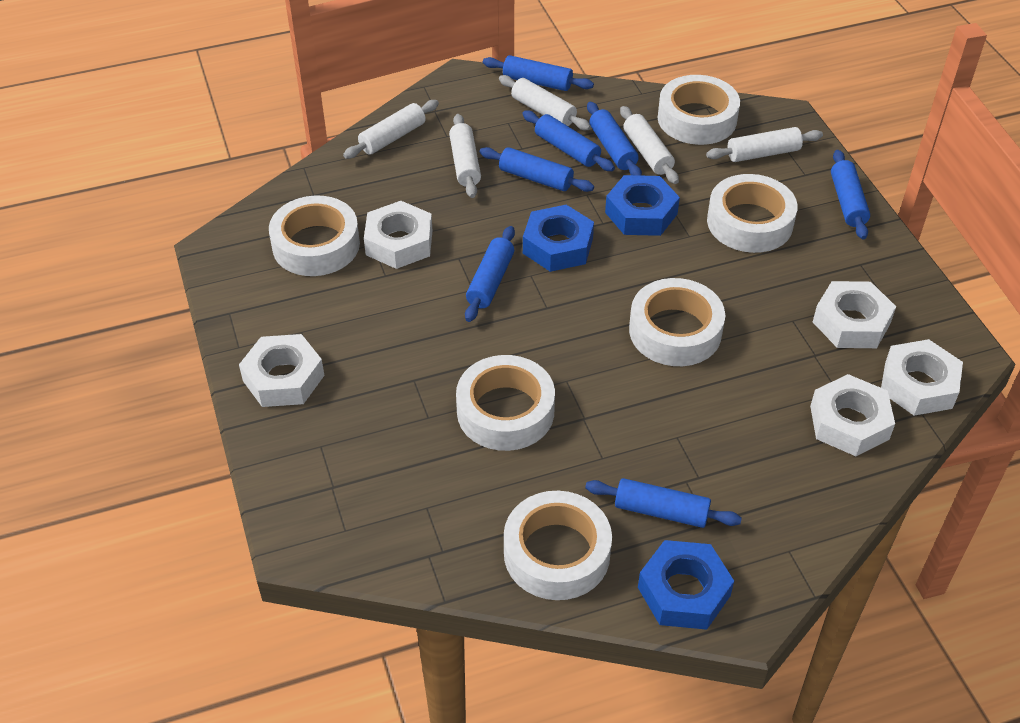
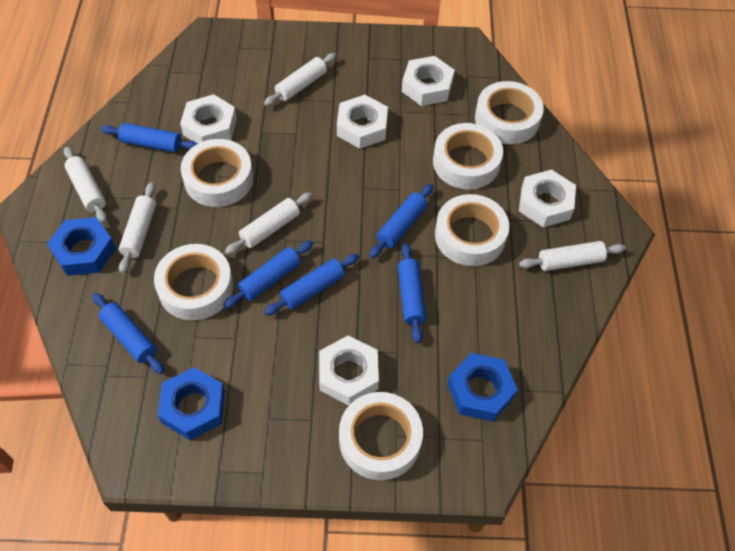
blue rolling pin: [465,226,515,322] [480,147,594,192] [483,55,594,91] [522,110,615,171] [585,478,742,528] [587,101,642,176] [831,150,870,240] = 7 -> [92,293,164,374] [101,123,197,152] [224,240,313,309] [264,254,359,316] [370,184,433,258] [398,243,426,343] = 6

